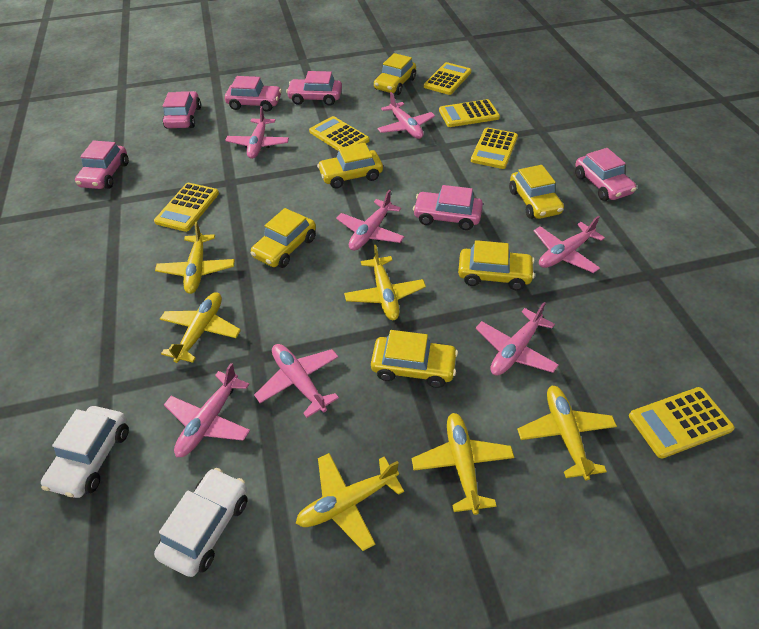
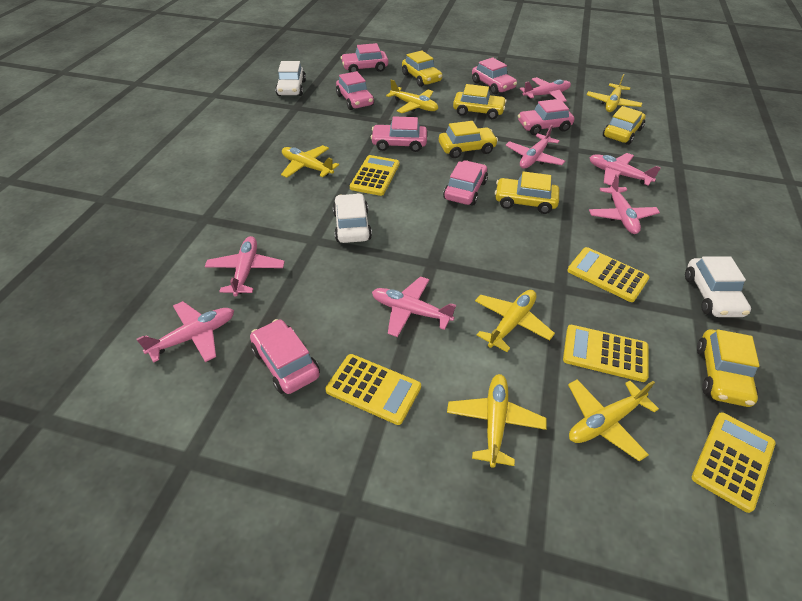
pink car: [75,141,129,189] [163,91,201,128] [225,76,282,112] [286,71,342,106] [413,185,483,230] [575,148,636,201] = 6 -> [250,319,320,394] [336,71,374,110] [341,43,388,73] [371,116,427,152] [443,161,488,206] [472,58,517,94] [518,99,574,135] = 7
white car: [41,406,129,498] [154,468,248,577] = 2 -> [275,61,306,96] [333,193,372,243] [685,256,751,317] = 3
yellow calculator: [154,183,219,232] [309,116,370,151] [424,62,471,95] [439,99,500,127] [471,128,518,169] [629,387,735,458] = 6 -> [325,354,421,425] [350,155,400,196] [563,325,648,382] [567,247,649,302] [692,412,776,513] = 5

